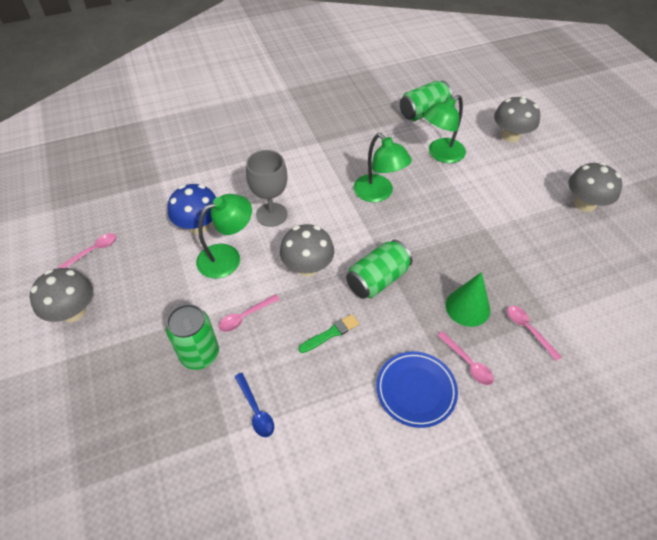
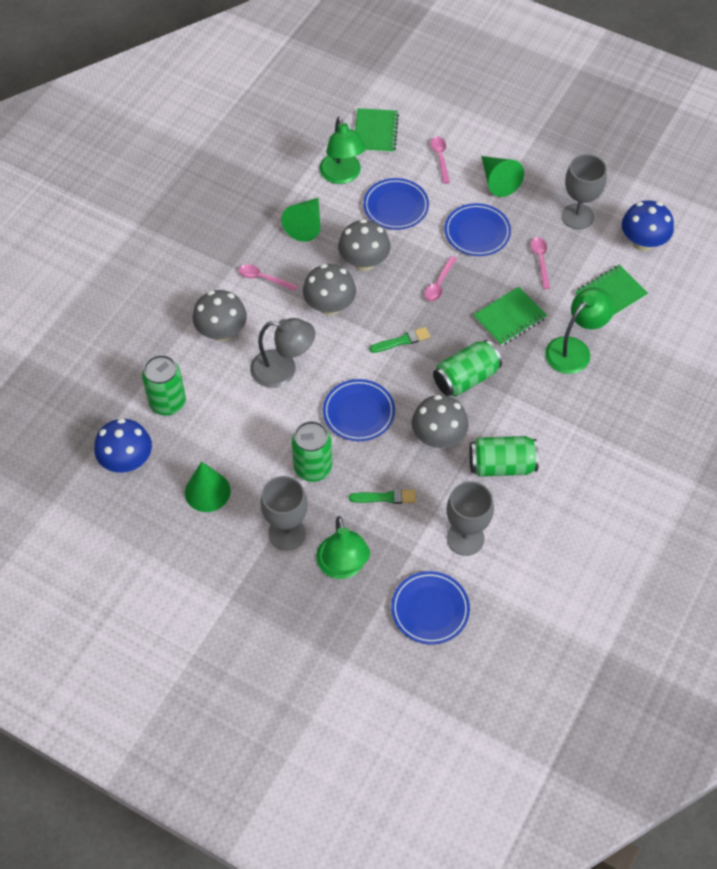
blue mushroom: [168,184,216,234] = 1 -> [94,418,152,473] [622,200,674,251] = 2
blue plate: [376,351,458,428] = 1 -> [323,379,395,441] [363,178,429,230] [391,571,470,645] [444,203,511,256] = 4
blue spoon: [235,373,274,437] = 1 -> none = 0
green brush: [298,314,359,353] = 1 -> [349,489,416,504] [369,327,430,353] = 2
green can: [166,304,219,370] [346,240,413,299] [400,81,453,121] = 3 -> [142,355,186,416] [292,421,332,482] [433,340,502,396] [469,436,539,477] = 4
green cone: [445,272,490,327] = 1 -> [185,461,231,512] [281,198,320,242] [481,156,524,197] = 3
green notebook: none = 0 -> [355,108,399,153] [473,287,547,346] [575,265,648,317] = 3
grey goblet: [246,150,288,227] = 1 -> [260,476,308,551] [446,481,494,556] [561,154,607,229] = 3
grey lamp: none = 0 -> [250,318,315,388] = 1

